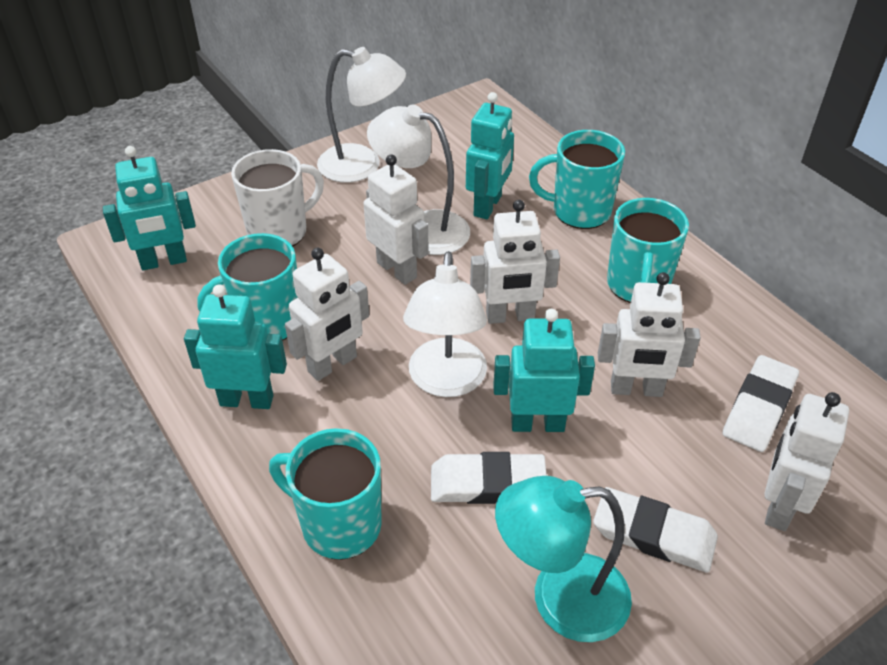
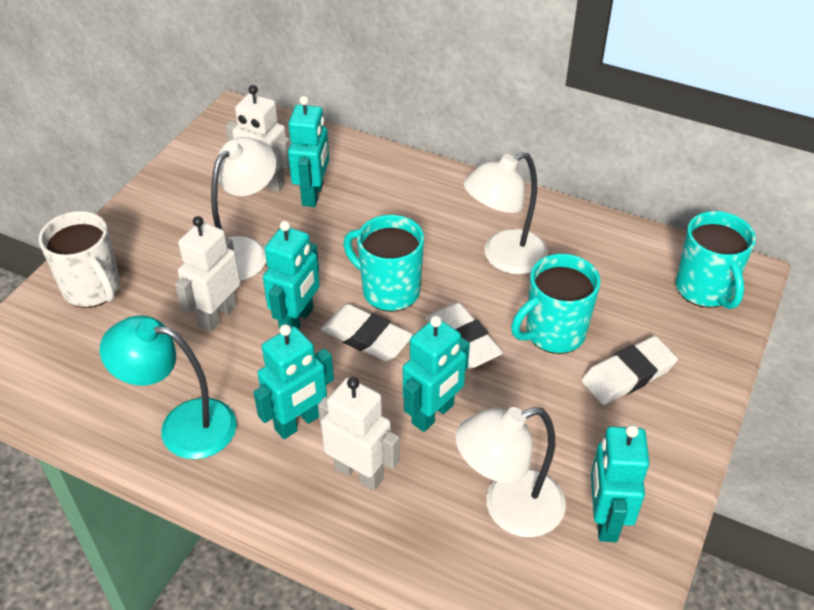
turquoise mug: [198,233,298,341] [269,428,382,560] [529,130,625,229] [607,198,689,303] = 4 -> [343,215,424,312] [511,254,601,354] [676,211,756,309] = 3
turquoise robot: [103,146,196,270] [184,284,287,409] [466,92,514,219] [493,309,595,432] = 4 -> [253,324,334,439] [263,221,320,331] [288,96,329,207] [403,316,470,432] [591,425,649,542] = 5
white robot: [285,248,369,381] [363,154,429,285] [470,200,560,324] [598,272,701,397] [764,392,849,531] = 5 -> [175,216,241,332] [226,85,290,192] [318,377,400,491] = 3

